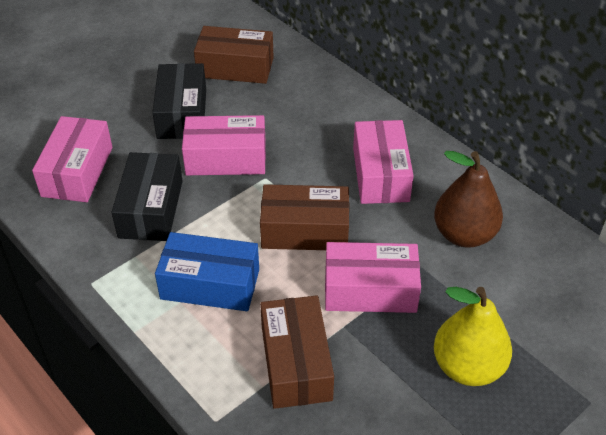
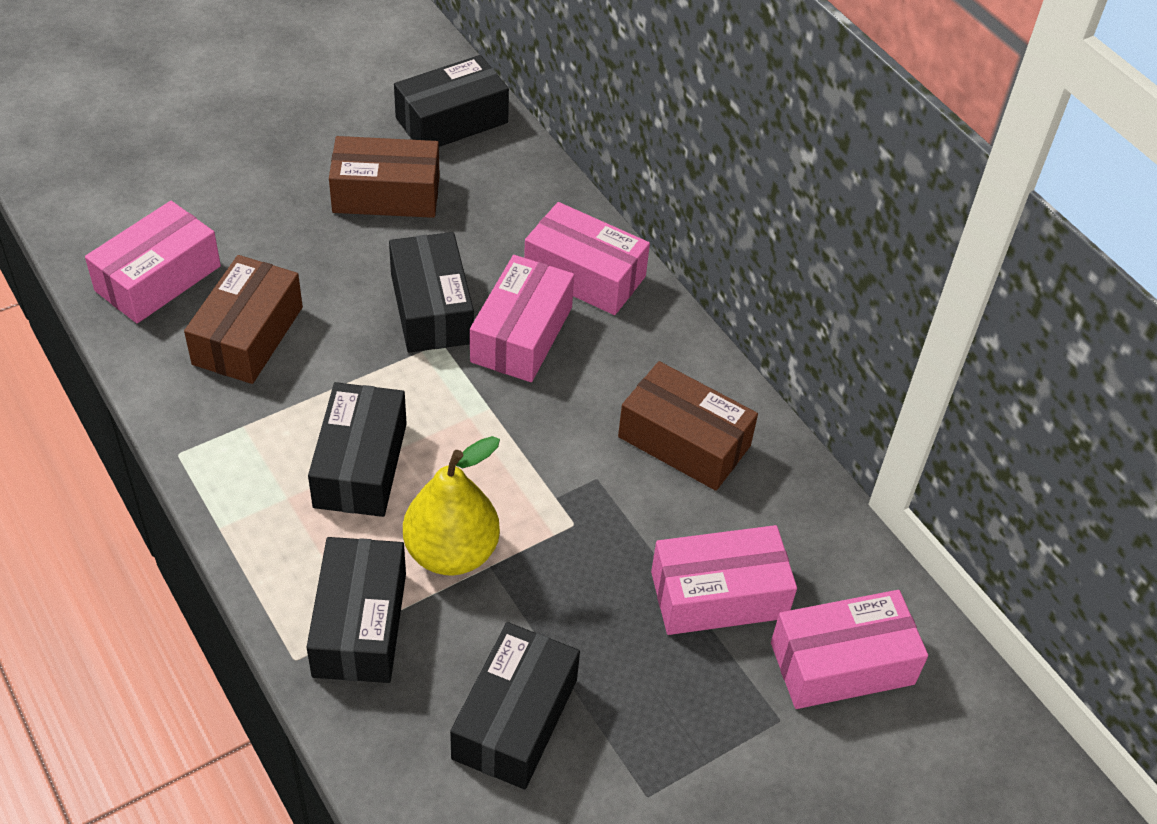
black box: [112,152,183,241] [152,63,206,139] = 2 -> [307,537,406,683] [308,382,407,517] [389,232,474,353] [394,55,509,147] [450,622,580,789] = 5
blue box: [155,232,259,311] = 1 -> none = 0
brown pear: [434,151,503,248] = 1 -> none = 0
pink box: [32,116,112,202] [182,115,266,175] [325,242,421,313] [353,120,414,204] = 4 -> [85,201,221,323] [470,255,574,382] [524,202,650,315] [651,525,797,635] [771,590,928,709] = 5

